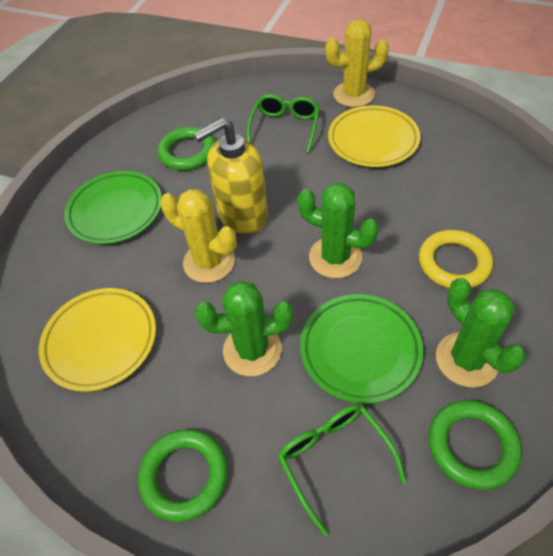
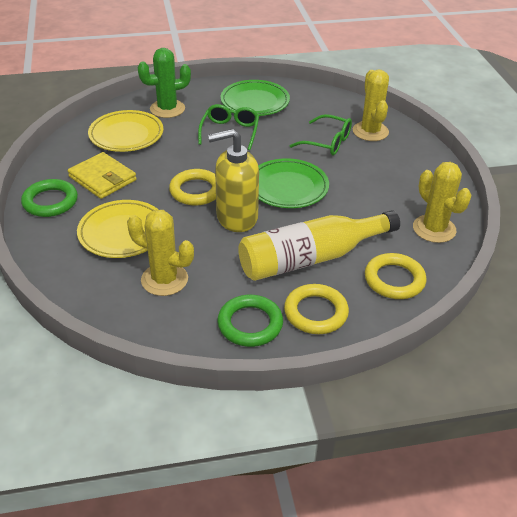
green cactus: [195,281,293,376] [297,183,379,278] [436,278,526,387] = 3 -> [137,48,191,118] = 1
green ring: [138,429,228,522] [158,127,215,170] [428,400,522,490] = 3 -> [21,179,78,217] [217,295,283,347] = 2
yellow bottle: none = 0 -> [238,210,400,281] = 1
yellow cactus: [160,189,237,283] [325,19,389,107] = 2 -> [127,210,194,296] [353,69,389,141] [413,162,472,243] = 3
yellow ring: [419,230,493,288] = 1 -> [169,169,216,205] [284,284,349,334] [365,253,427,299] = 3
yellow wallet: none = 0 -> [68,152,137,199] = 1

